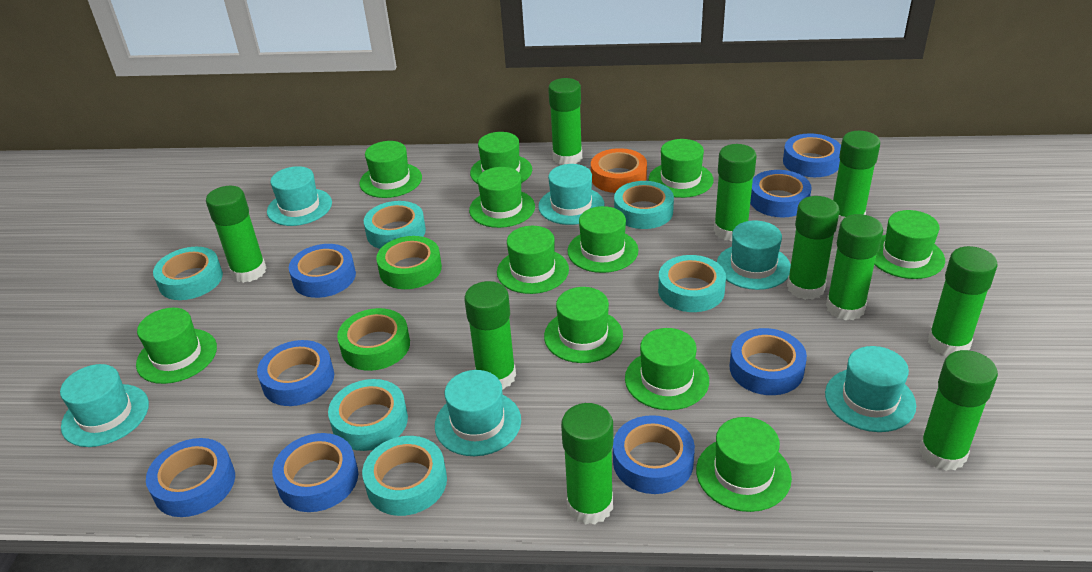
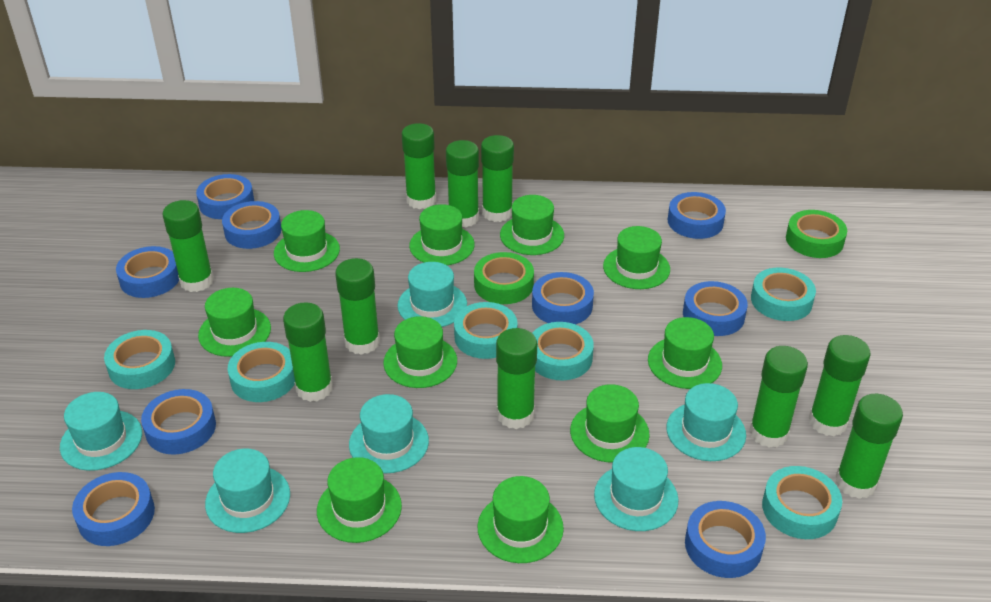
blue tape: [146,438,235,517] [257,340,334,406] [272,433,358,512] [289,244,356,298] [613,415,695,494] [729,328,807,395] [750,170,812,217] [783,133,841,177] = 8 -> [72,472,155,546] [116,246,179,298] [141,389,216,454] [196,174,254,219] [222,201,282,249] [532,272,594,324] [668,192,726,239] [683,281,748,336] [685,501,766,578] = 9
green hat: [136,308,217,384] [359,141,422,198] [469,167,535,228] [470,132,532,184] [497,226,569,294] [544,287,623,363] [567,206,638,273] [625,328,709,410] [649,139,713,198] [696,417,792,512] [874,210,945,279] = 11 -> [198,288,271,357] [274,210,340,272] [317,457,402,543] [383,316,457,388] [409,204,475,265] [478,476,564,563] [500,195,564,255] [570,384,650,463] [603,226,670,289] [648,317,722,389] = 10
orange tape: [591,148,647,193] = 1 -> none = 0

